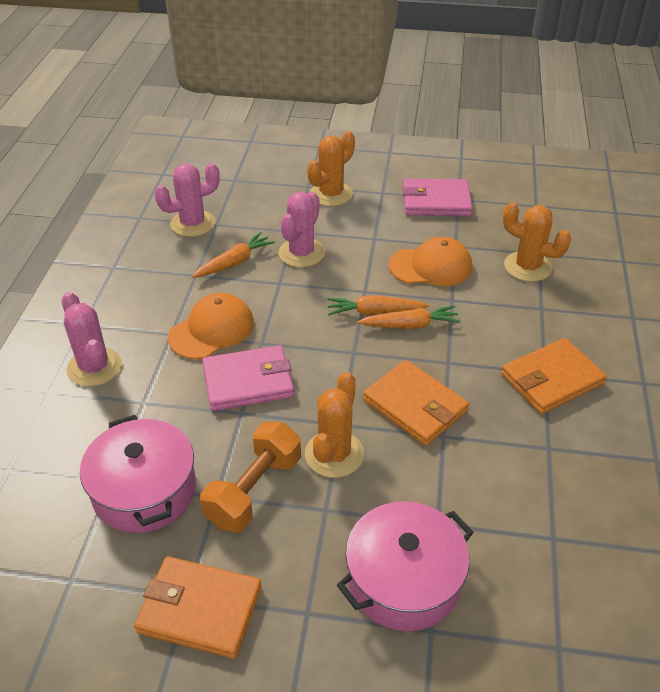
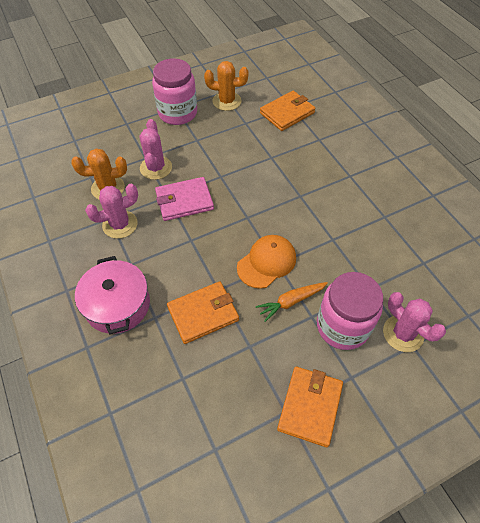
orange cactus: [305,372,364,478] [307,131,355,206] [503,202,571,282] = 3 -> [71,149,127,199] [204,61,249,111] = 2
orange cap: [168,293,254,359] [389,237,472,286] = 2 -> [237,235,296,289] = 1
orange carrot: [192,232,275,278] [327,295,429,315] [357,305,461,329] = 3 -> [256,282,328,322] = 1
orange dumbbell: [200,422,301,533] = 1 -> none = 0
pink jar: none = 0 -> [152,58,197,125] [317,272,383,350] = 2
pink pot: [80,415,196,533] [337,501,474,632] = 2 -> [75,256,150,334] = 1
pink wallet: [202,345,294,411] [403,179,472,216] = 2 -> [155,177,214,221] = 1

